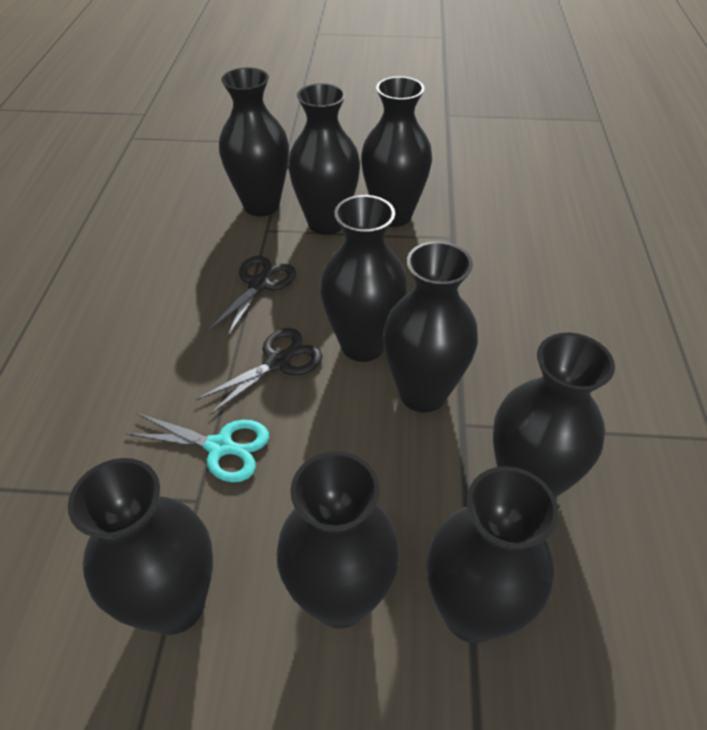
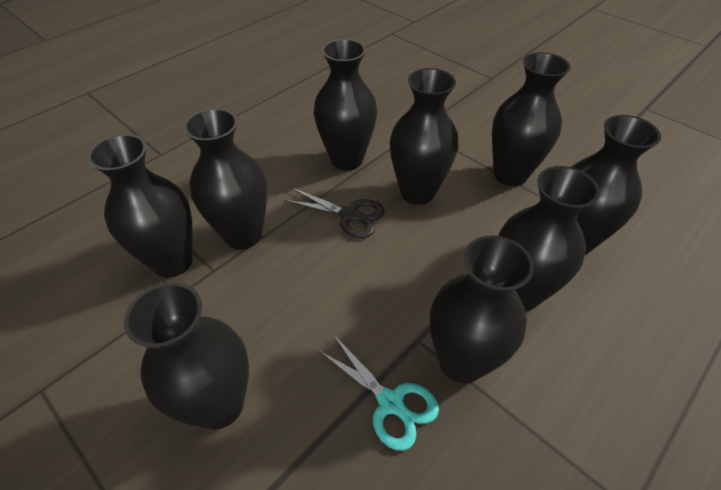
black scissors: [195,328,323,416] [207,256,296,339] = 2 -> [284,188,385,238] = 1

